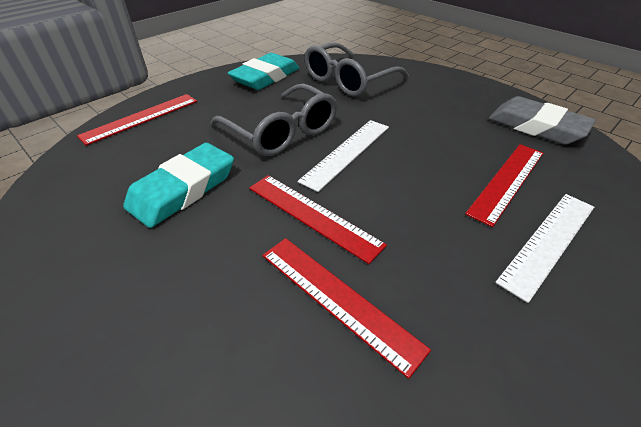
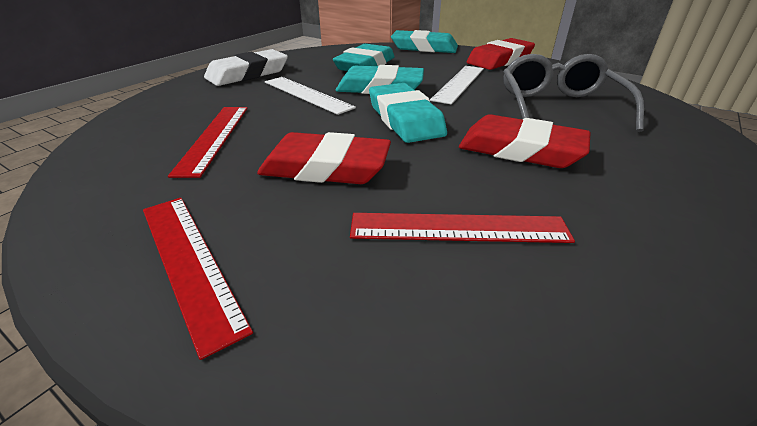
grey eraser: [489,96,596,145] = 1 -> none = 0
grey glasses: [211,84,337,156] [305,42,409,97] = 2 -> [503,54,644,132] = 1
red eraser: none = 0 -> [257,132,391,184] [459,114,590,168] [467,38,535,70] = 3
red ruler: [77,94,197,146] [249,175,387,264] [262,238,431,379] [465,144,543,227] = 4 -> [143,198,253,360] [168,107,248,178] [350,213,575,243] = 3
turquoise eraser: [123,143,234,228] [228,53,299,90] = 2 -> [333,44,395,71] [336,65,424,94] [369,83,447,143] [391,30,458,53] = 4
white eraser: none = 0 -> [204,49,288,86] = 1

